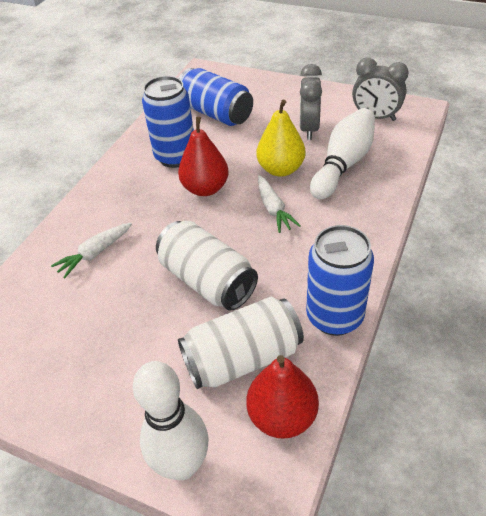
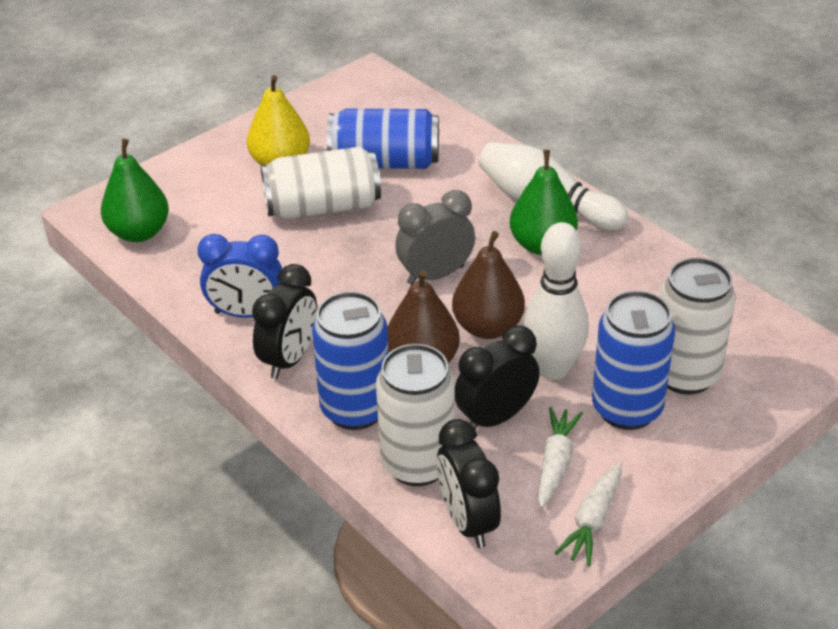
black clock: none = 0 -> [252,264,317,379] [437,419,501,548] [455,326,540,429] = 3
blue clock: none = 0 -> [198,234,282,318] = 1
brown pear: none = 0 -> [388,270,460,363] [452,231,525,339] = 2
green pear: none = 0 -> [101,139,169,242] [509,150,578,255] = 2
grey clock: [300,64,322,140] [352,58,409,121] = 2 -> [395,190,475,285] = 1
red pear: [178,117,229,196] [247,355,319,439] = 2 -> none = 0
white can: [156,221,258,311] [178,297,304,389] = 2 -> [261,146,381,219] [376,344,455,486] [660,258,736,395] = 3

